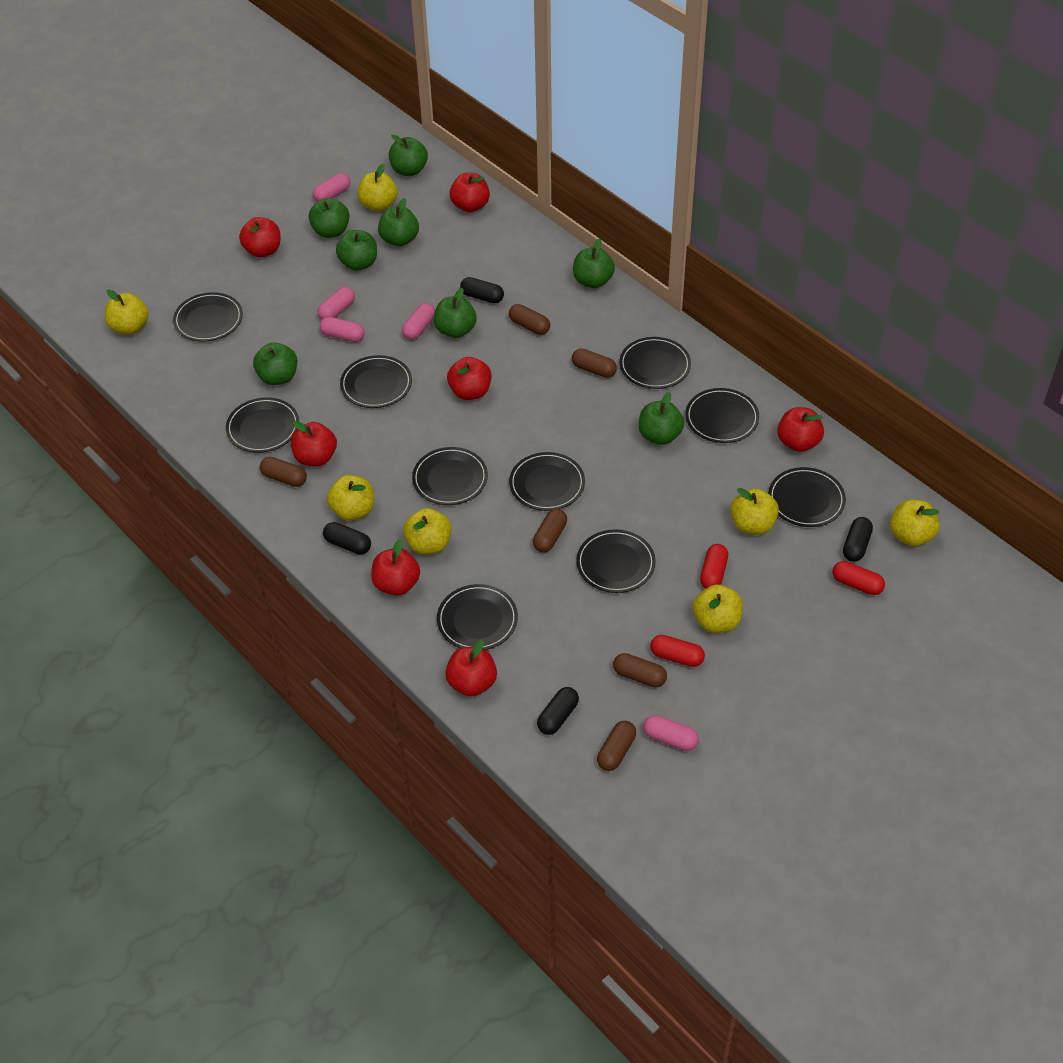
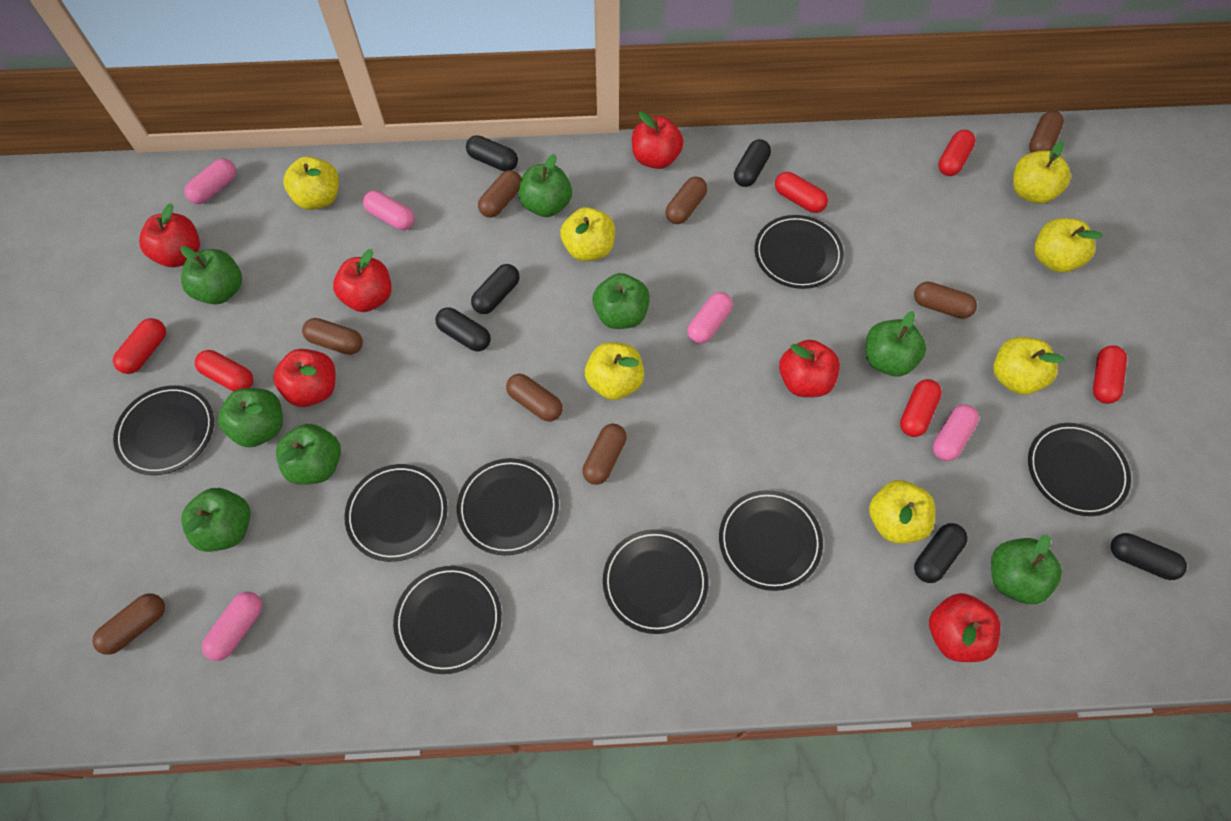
black capsule: [323,522,371,554] [460,277,504,303] [537,687,579,735] [843,517,873,562] = 4 -> [435,307,491,351] [466,135,518,171] [471,264,520,314] [734,139,771,187] [914,523,968,583] [1111,533,1187,580] = 6
black plate: [173,292,243,342] [226,397,299,453] [340,355,412,408] [412,447,488,505] [437,584,518,650] [509,452,585,511] [576,529,656,593] [619,337,691,389] [685,388,759,443] [768,467,846,527] = 10 -> [113,385,214,475] [345,464,448,562] [393,566,502,674] [457,458,559,555] [603,529,709,634] [719,490,823,591] [755,215,844,289] [1028,423,1131,516] = 8
brown capsule: [260,457,307,487] [509,304,550,335] [533,509,567,552] [572,349,617,378] [597,721,636,771] [613,653,667,688] = 6 -> [92,593,165,655] [302,318,363,355] [478,170,522,218] [506,374,563,421] [582,424,627,485] [666,177,707,224] [914,282,977,319] [1029,111,1064,153] = 8
red apple: [239,217,280,258] [291,421,337,466] [371,539,420,596] [445,640,497,697] [447,357,491,400] [450,173,490,212] [777,407,824,452] = 7 -> [139,203,200,267] [273,349,336,407] [333,249,392,312] [632,112,684,169] [779,340,840,397] [929,593,1000,662] = 6
red capsule: [650,635,705,667] [700,544,728,589] [832,561,885,595] = 3 -> [113,318,166,374] [195,350,253,391] [775,172,828,213] [900,379,942,437] [938,130,976,176] [1093,345,1127,404] = 6

